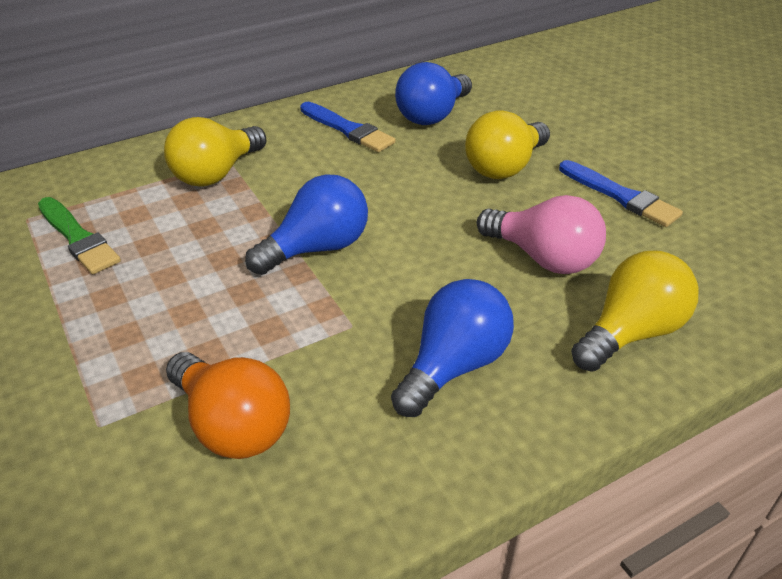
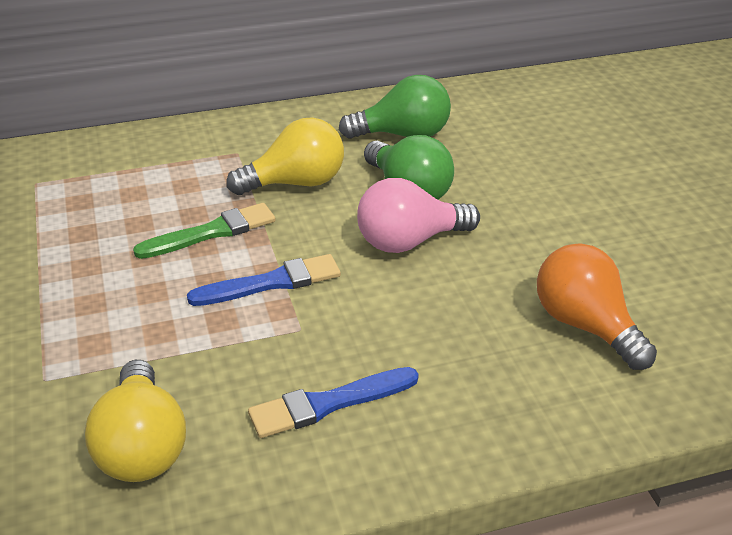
blue light bulb: [245,174,368,275] [391,279,514,417] [395,62,472,125] = 3 -> none = 0
green light bulb: none = 0 -> [339,75,451,139] [364,135,454,200] = 2
yellow light bulb: [164,117,266,187] [465,110,550,179] [571,250,699,372] = 3 -> [85,360,186,482] [226,117,344,195] = 2

